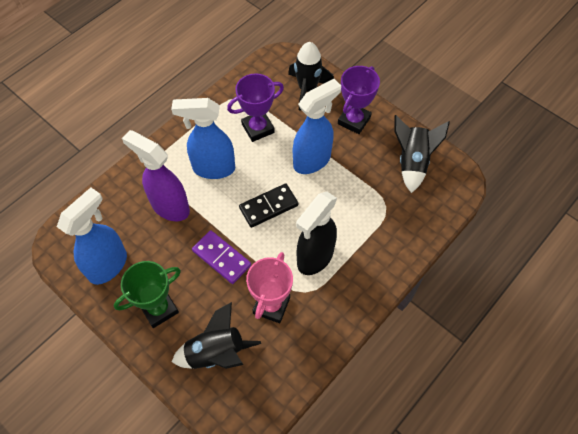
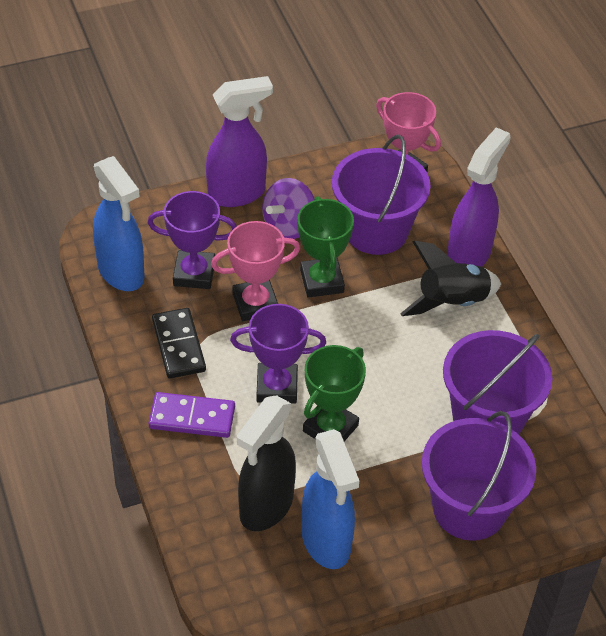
black rocket: [172,302,261,369] [288,42,334,111] [394,115,450,193] = 3 -> [400,240,501,316] = 1
blue spray bottle: [57,187,127,285] [171,98,235,179] [293,79,341,174] = 3 -> [93,156,144,291] [302,429,359,569] = 2
green trophy: [114,261,181,328] = 1 -> [297,196,354,298] [303,345,366,441] = 2
pink trophy: [246,252,293,323] = 1 -> [211,221,300,321] [376,92,441,172] = 2
purple bucket: none = 0 -> [332,134,431,255] [422,411,536,541] [443,330,552,434] = 3
purple spinning top: none = 0 -> [262,178,314,239] = 1
purple spray bottle: [122,130,190,221] = 1 -> [206,76,273,207] [447,127,511,267] = 2

